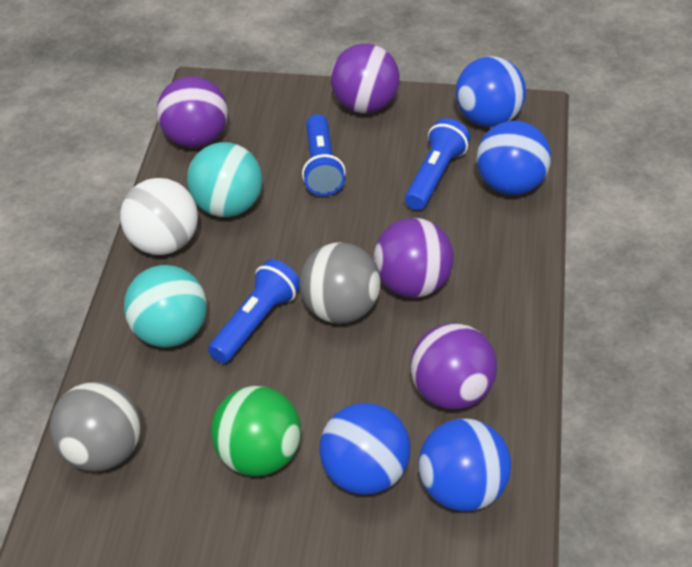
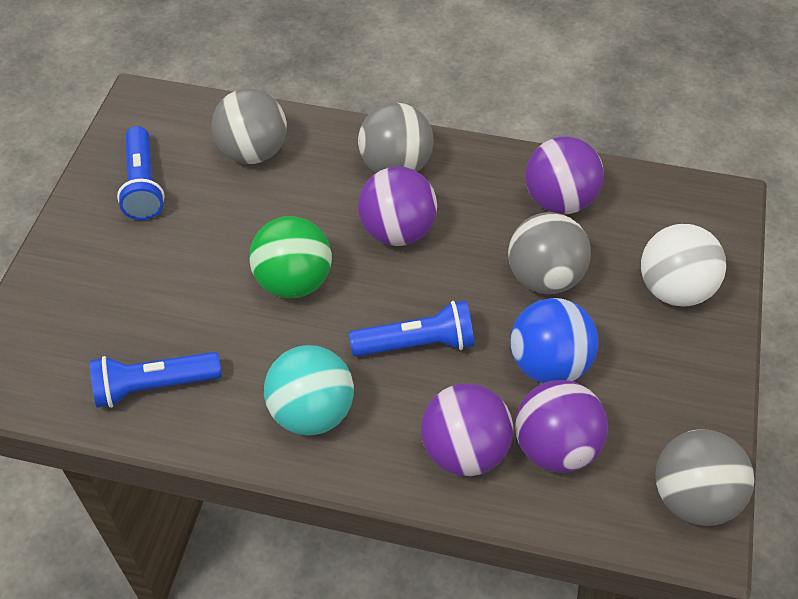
blue ball: [319,403,411,495] [418,419,511,512] [456,56,526,127] [476,121,551,195] = 4 -> [510,298,599,383] = 1
grey ball: [50,382,141,472] [299,242,381,323] = 2 -> [212,89,287,164] [358,103,433,173] [508,212,591,294] [655,429,754,526] = 4
turquoise ball: [124,265,207,347] [187,142,262,217] = 2 -> [264,345,354,436] = 1

